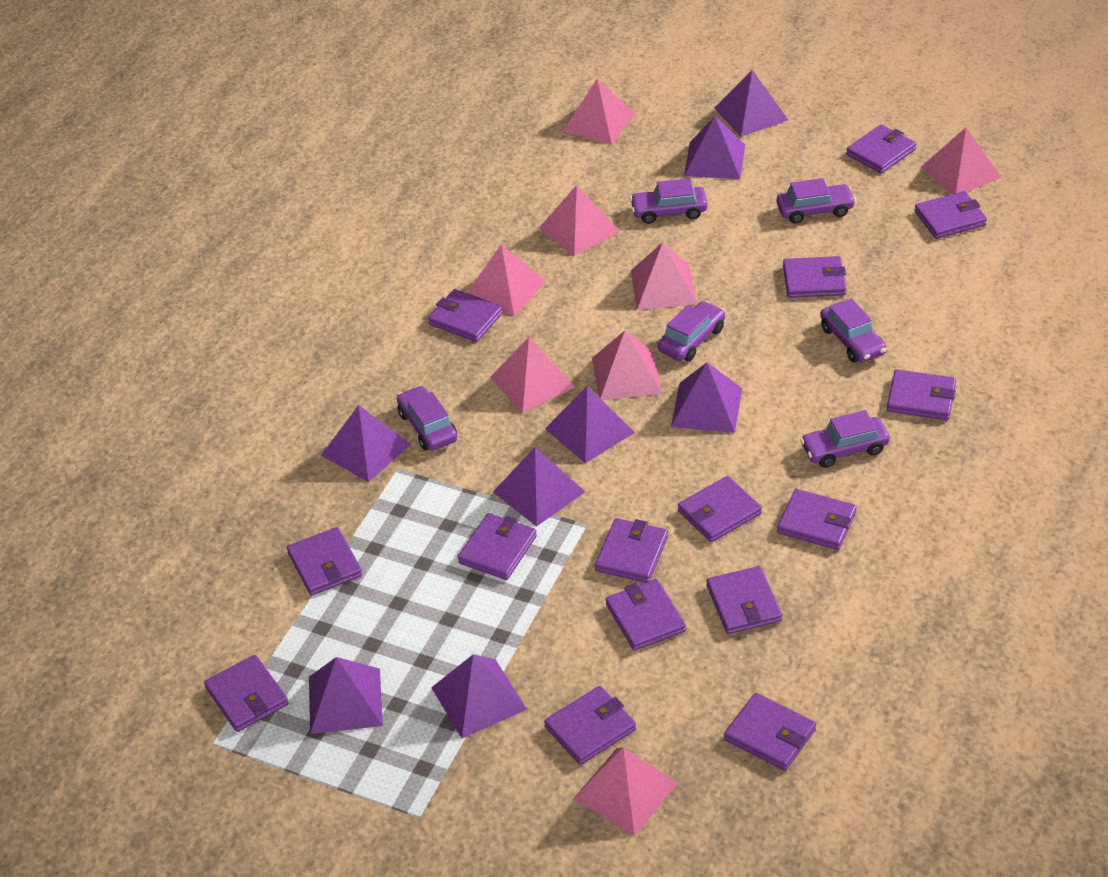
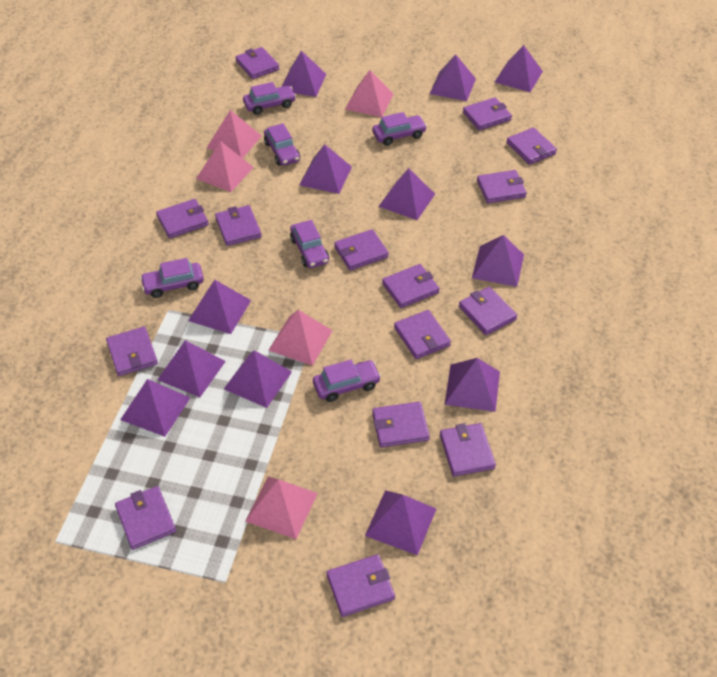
pink pyramid: [467,244,547,316] [490,337,575,413] [539,185,620,256] [563,79,635,144] [573,747,678,836] [592,331,662,400] [631,242,697,310] [921,128,1002,194] = 8 -> [196,141,254,192] [207,110,262,158] [245,476,318,539] [268,310,333,366] [345,70,394,117] = 5
purple pyramid: [309,657,383,734] [321,405,411,482] [431,654,527,738] [493,447,585,527] [545,386,635,463] [671,362,742,433] [684,116,745,179] [714,70,788,137] = 8 -> [120,379,191,437] [158,340,226,397] [188,280,251,334] [224,350,292,408] [282,51,326,97] [300,144,352,194] [365,490,436,555] [378,168,435,220] [430,55,476,101] [445,358,500,412] [472,235,524,287] [495,45,543,92] = 12

